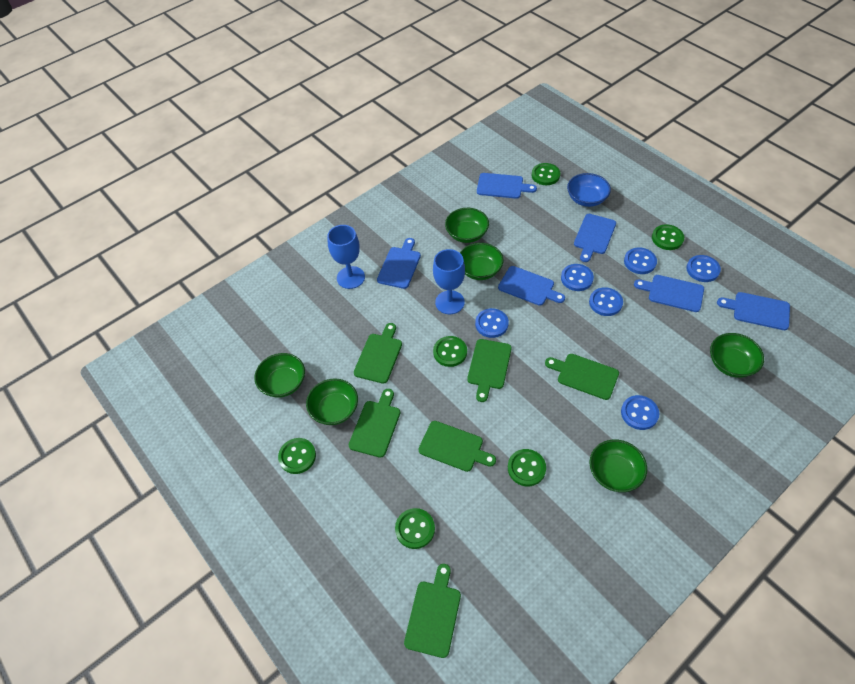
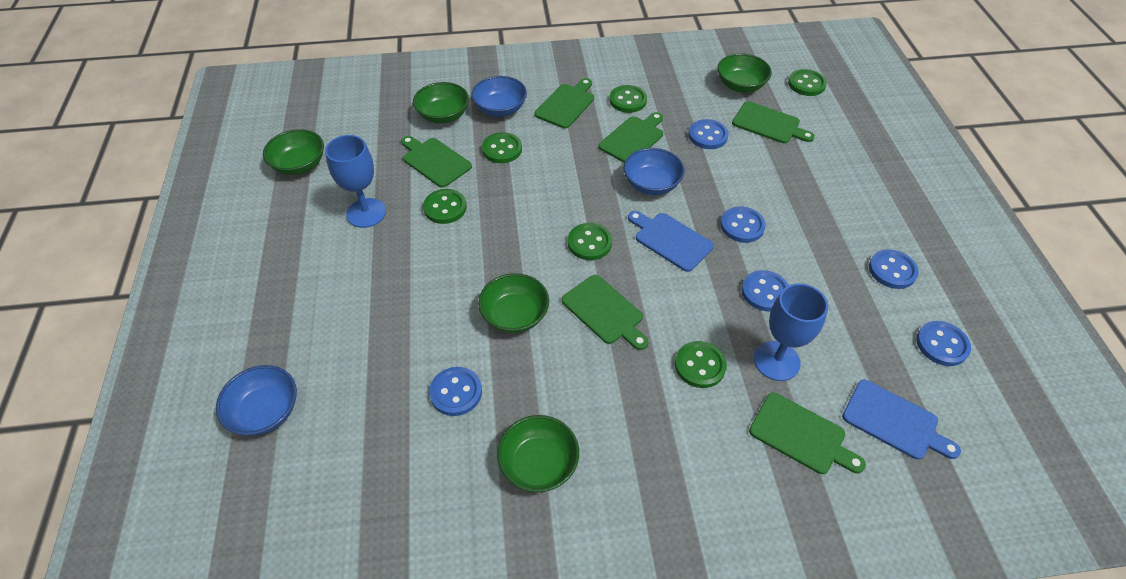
blue bowl: [567,173,611,207] = 1 -> [216,365,297,436] [472,76,527,117] [623,148,685,195] = 3
blue cutting board: [377,238,421,289] [477,173,537,199] [498,266,565,306] [574,214,616,262] [634,275,704,312] [717,292,790,330] = 6 -> [628,211,714,272] [842,380,961,460] = 2
green bowl: [254,353,305,398] [306,378,358,425] [445,208,489,243] [460,243,503,280] [589,439,647,492] [710,333,764,378] = 6 -> [263,129,324,175] [413,82,469,124] [478,273,549,333] [497,415,579,492] [717,53,772,93] = 5

